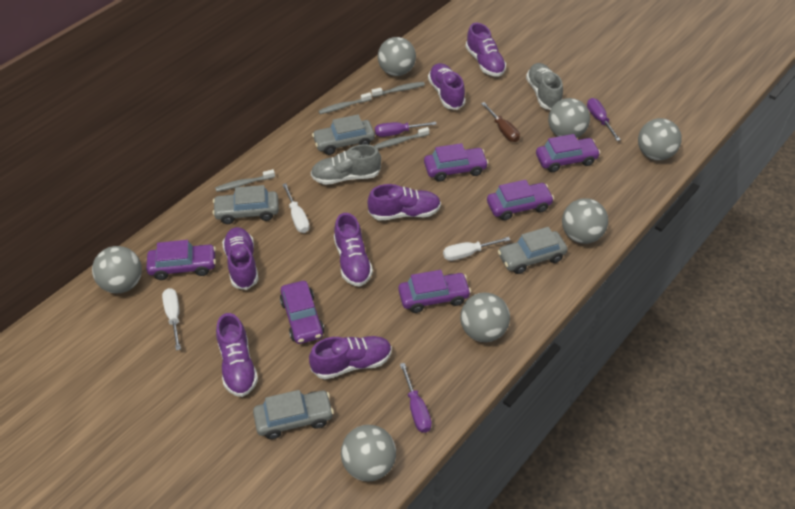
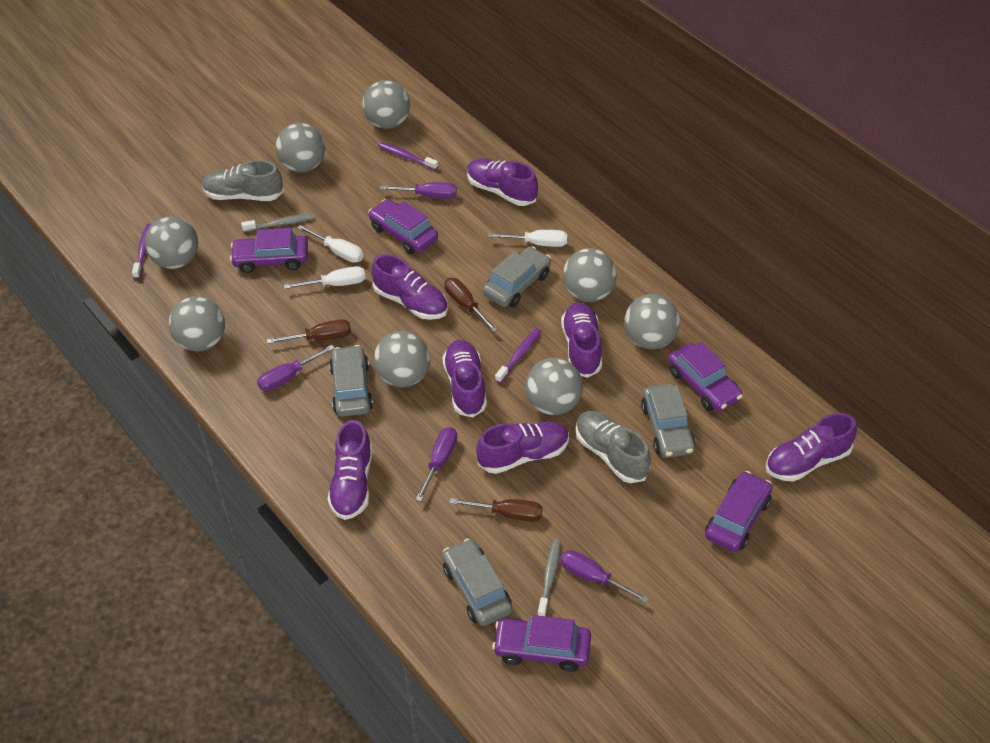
brown screwdriver: [481,102,520,142] = 1 -> [267,319,351,344] [445,278,498,332] [450,498,543,522] = 3
grey ball: [92,246,142,293] [341,425,396,482] [378,37,416,76] [460,293,510,342] [548,98,590,138] [562,198,608,244] [638,118,682,161] = 7 -> [145,216,198,269] [169,296,225,351] [275,123,325,173] [362,80,410,129] [374,331,430,387] [525,358,583,415] [563,248,617,302] [624,294,680,349] = 8
grey toothbrush: [215,169,275,192] [318,92,372,114] [371,82,425,97] [374,127,429,149] = 4 -> [241,214,314,232] [537,539,561,616] = 2
purple car: [146,240,216,280] [280,281,324,344] [398,270,471,313] [424,143,489,182] [487,180,554,221] [536,134,601,172] = 6 -> [230,228,308,273] [368,199,438,254] [492,615,591,672] [668,342,743,412] [705,471,772,552] = 5
purple screwdriver: [375,122,437,137] [400,363,432,433] [587,98,620,141] = 3 -> [257,345,334,391] [380,182,457,199] [416,427,457,502] [560,550,649,603] = 4
purple toothbrush: none = 0 -> [132,224,152,279] [378,142,438,170] [495,328,541,383] = 3

